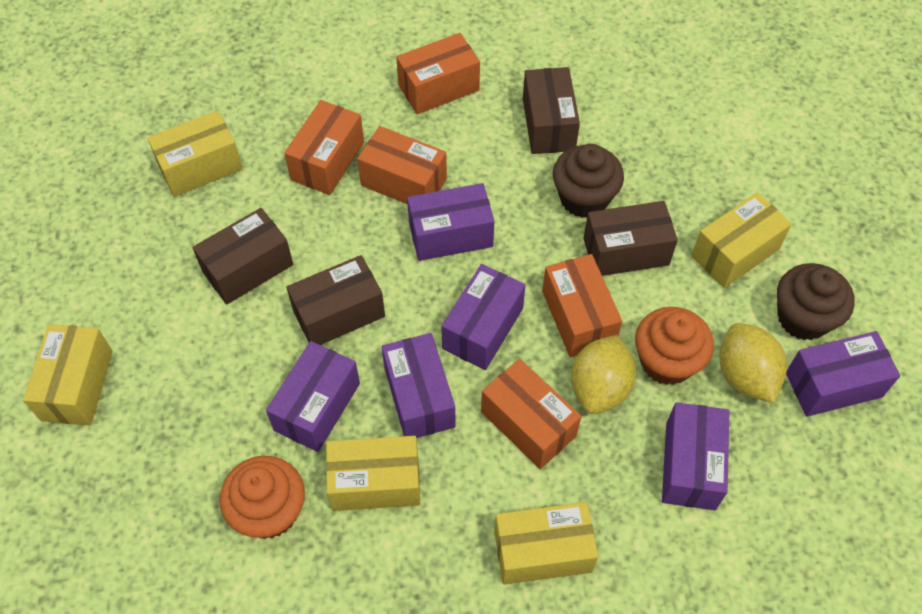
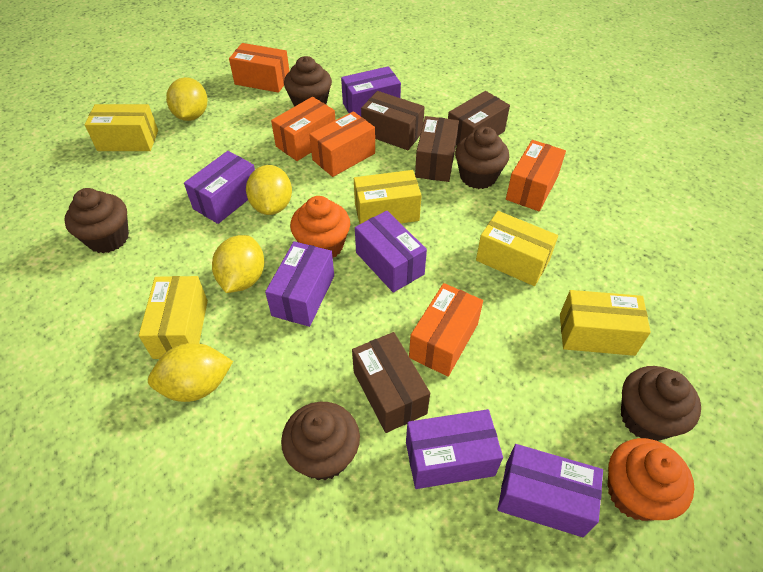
brown cupcake: [553,144,624,218] [777,263,855,340] = 2 -> [64,188,129,253] [281,402,360,480] [284,56,332,107] [455,127,509,189] [621,366,701,441] = 5
yellow lemon: [571,335,636,414] [719,323,787,403] = 2 -> [148,343,233,402] [166,77,208,121] [212,235,264,293] [246,165,292,215] = 4

